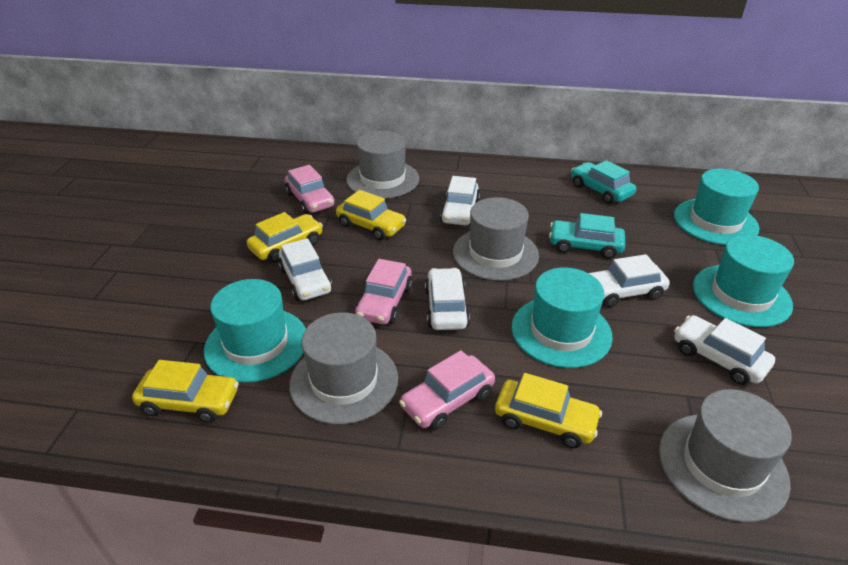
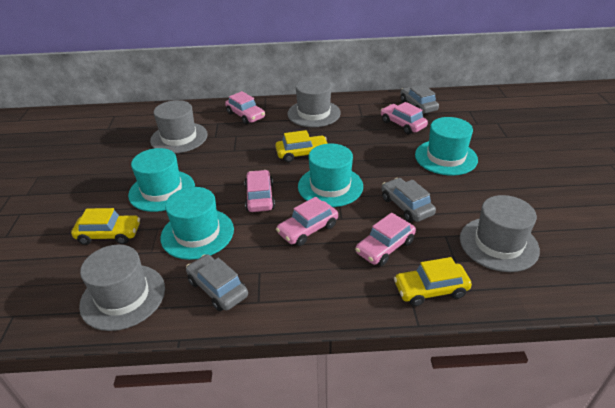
grey car: none = 0 -> [186,254,248,311] [382,178,436,222] [401,85,439,114] = 3
pink car: [285,165,335,214] [355,259,413,324] [399,350,495,430] = 3 -> [225,91,265,125] [245,170,275,212] [276,197,338,246] [355,213,416,266] [381,102,428,134] = 5
turquoise car: [549,213,625,259] [571,160,636,204] = 2 -> none = 0
white car: [278,238,332,301] [425,268,470,330] [440,176,480,225] [589,254,670,307] [674,315,775,385] = 5 -> none = 0
yellow car: [132,360,239,423] [247,212,323,263] [336,190,406,240] [495,373,602,448] = 4 -> [71,208,140,245] [275,130,328,162] [394,257,472,306] = 3

